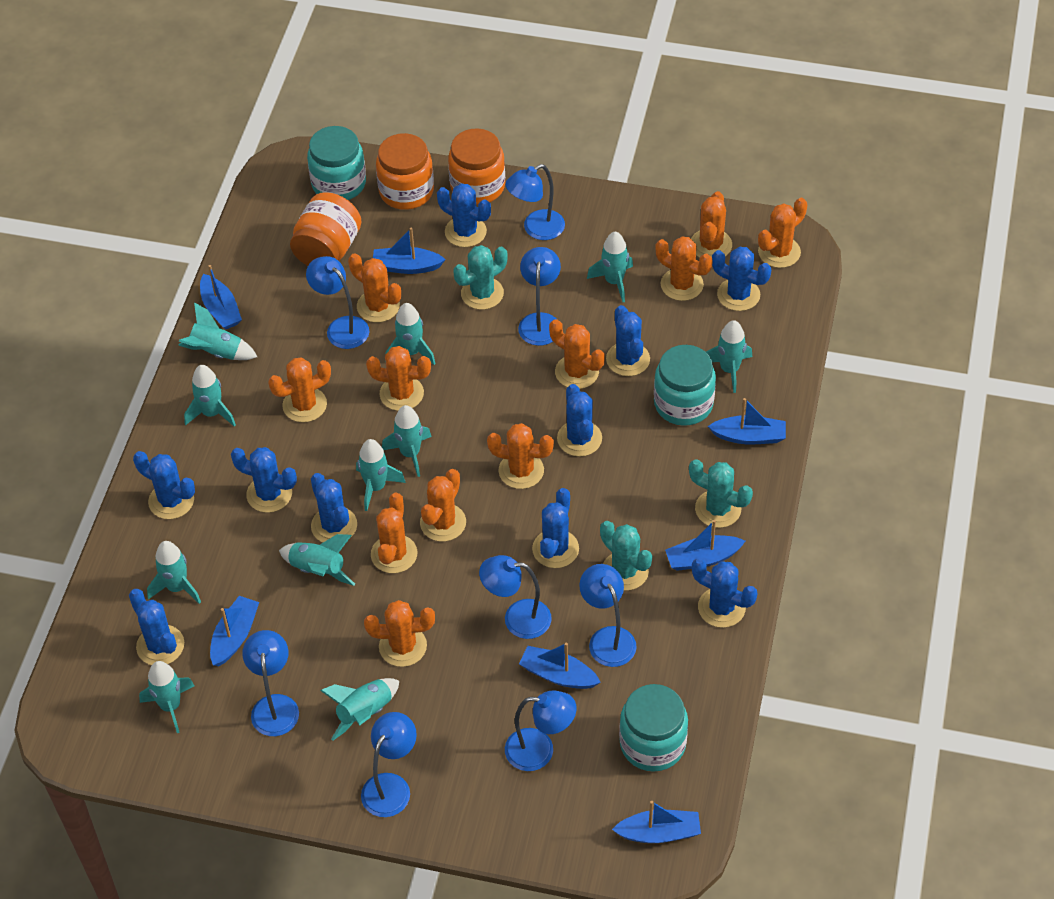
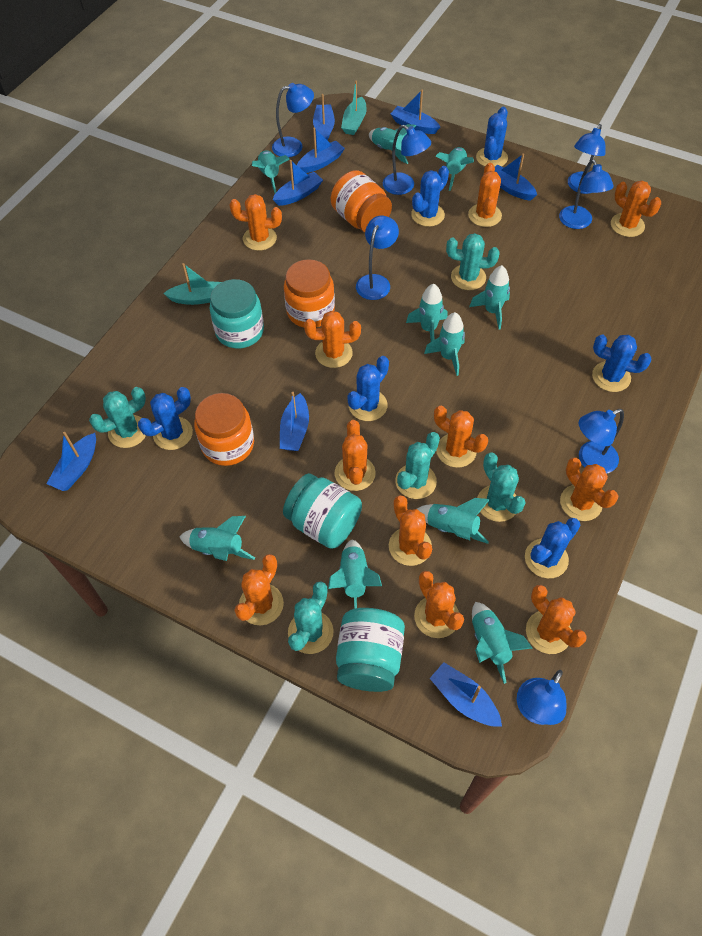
blue boat: [200,265,242,329] [210,596,259,666] [373,228,446,274] [519,643,601,689] [612,801,701,843] [665,520,745,571] [708,398,786,444] = 7 -> [47,432,96,491] [273,160,323,206] [280,392,309,451] [297,127,345,173] [313,94,335,140] [390,89,440,134] [430,662,502,727] [495,153,537,201] = 8
blue cactus: [129,589,184,665] [133,451,195,519] [231,447,297,513] [311,473,357,542] [437,183,491,247] [532,488,579,568] [557,384,602,457] [606,305,650,376] [692,558,758,628] [712,247,771,311] = 10 -> [138,387,193,450] [347,356,389,421] [411,166,449,227] [476,107,508,167] [525,518,580,578] [592,335,652,392] = 6
blue lamp: [242,630,299,736] [306,256,369,349] [361,712,417,817] [479,555,552,639] [505,690,577,771] [506,164,565,240] [518,247,561,346] [579,564,637,667] = 8 -> [272,83,314,157] [356,216,399,300] [383,125,431,195] [517,670,566,725] [559,160,614,229] [568,124,605,194] [579,409,624,474] = 7
turquoise boat: none = 0 -> [163,263,221,305] [341,81,367,135] = 2
turquoise cactus: [454,245,508,310] [600,521,652,591] [689,459,753,528] = 3 -> [89,387,146,448] [288,581,334,654] [395,432,440,499] [446,233,499,290] [477,453,526,522] = 5
turquoise rocket: [139,661,194,733] [147,541,201,604] [178,303,257,360] [184,365,236,427] [279,534,355,586] [320,678,399,741] [356,439,406,511] [382,405,432,477] [385,303,436,365] [587,231,633,302] [706,320,752,393] = 11 -> [180,516,255,561] [252,150,289,193] [328,539,382,609] [369,124,416,164] [406,284,448,342] [417,498,490,544] [424,312,465,376] [436,147,474,191] [469,265,510,329] [472,602,532,684] = 10

